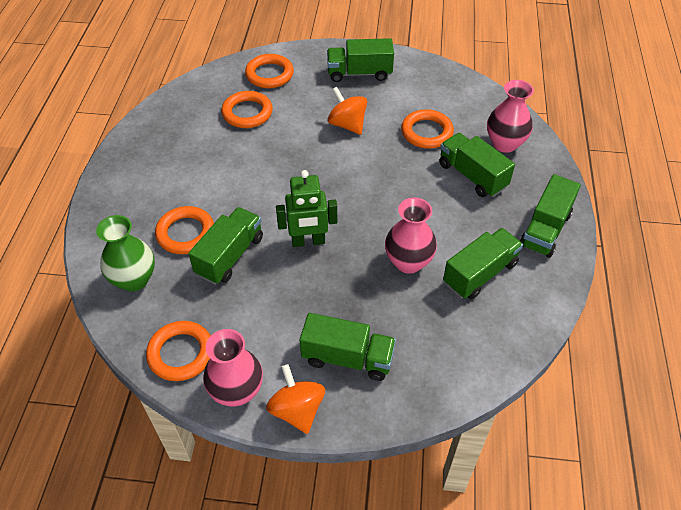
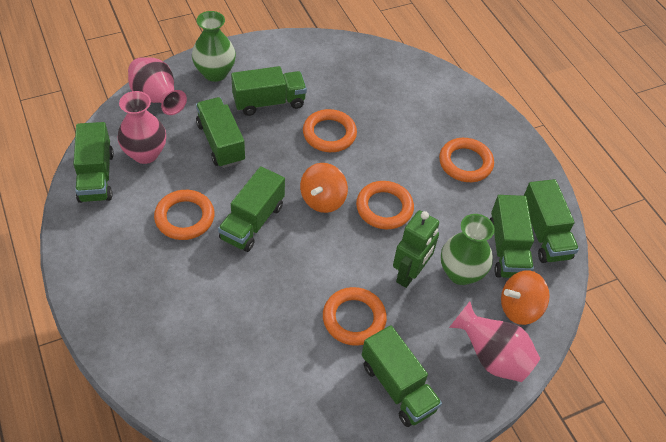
green truck: [188,207,263,285] [300,313,396,381] [327,38,394,82] [439,133,515,197] [443,228,523,300] [520,174,581,258] = 6 -> [73,122,114,203] [196,97,245,168] [218,166,285,252] [231,66,307,116] [362,325,442,427] [490,195,534,278] [524,179,579,263] = 7
green vase: [96,215,155,291] = 1 -> [192,11,236,82] [441,214,495,285] = 2

